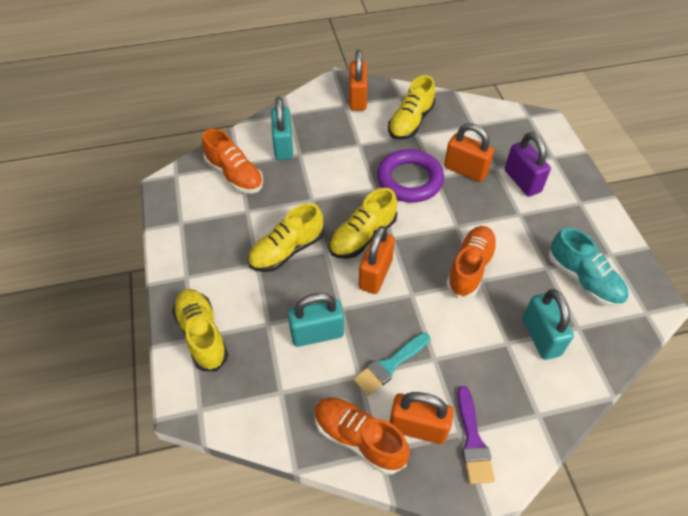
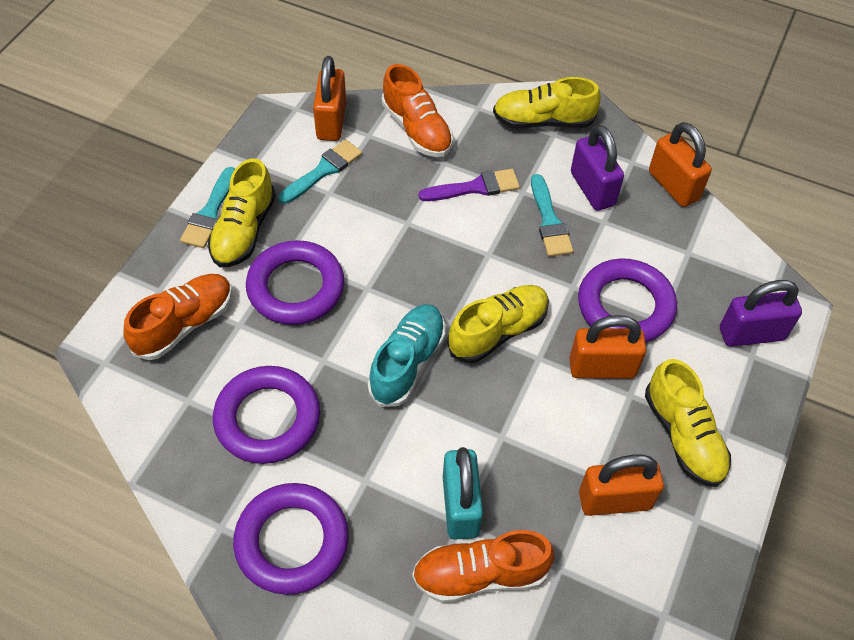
purple padlock: [505,132,551,197] = 1 -> [571,125,624,211] [720,280,802,347] = 2
purple ring: [377,149,444,203] = 1 -> [213,366,320,464] [233,483,349,595] [246,240,344,325] [578,258,677,343] = 4
turquoise brush: [353,333,430,396] = 1 -> [180,167,235,248] [278,139,362,204] [531,174,573,257] = 3
turquoise padlock: [271,97,293,160] [288,293,344,347] [523,289,574,360] = 3 -> [443,447,483,539] = 1

